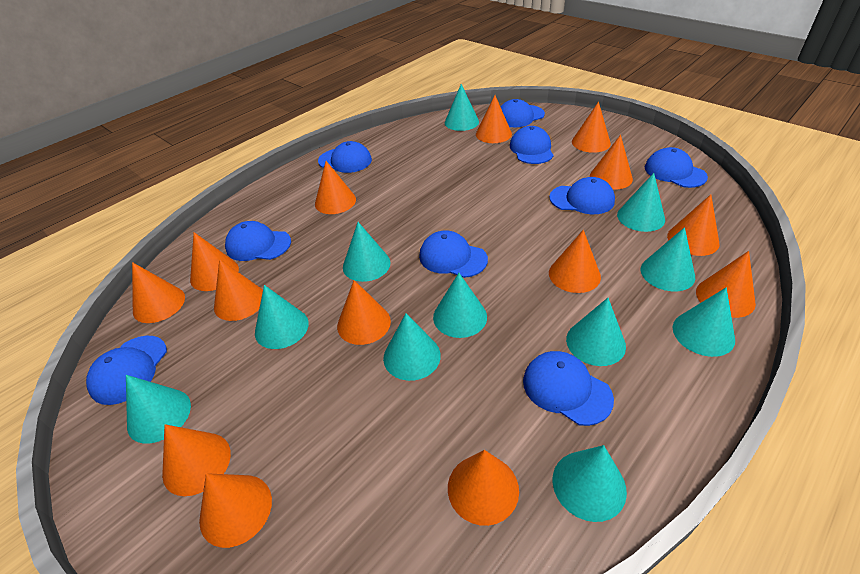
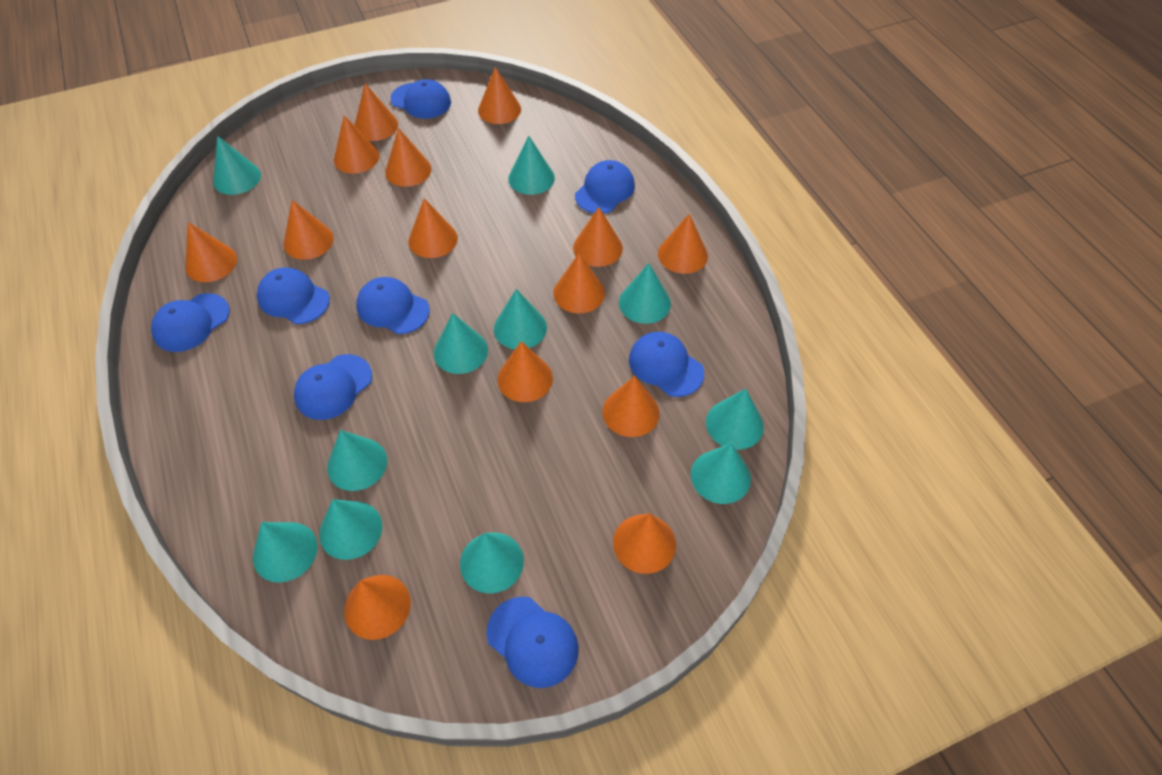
blue cap: [86,336,167,405] [225,221,291,261] [318,141,372,173] [419,231,488,278] [500,99,545,127] [510,126,554,164] [523,351,614,426] [549,177,615,214] [645,147,708,188] = 9 -> [151,293,230,352] [257,267,330,324] [294,354,372,420] [356,277,430,334] [390,79,451,119] [487,596,579,688] [575,160,635,214] [629,332,704,397] = 8

